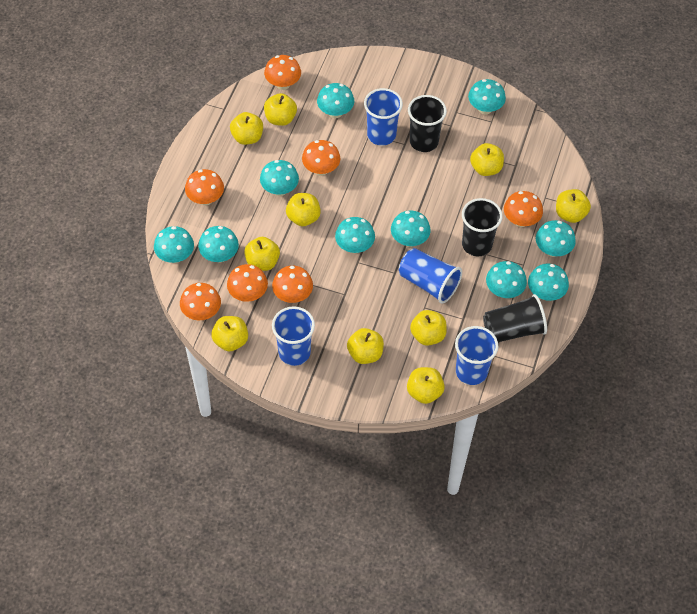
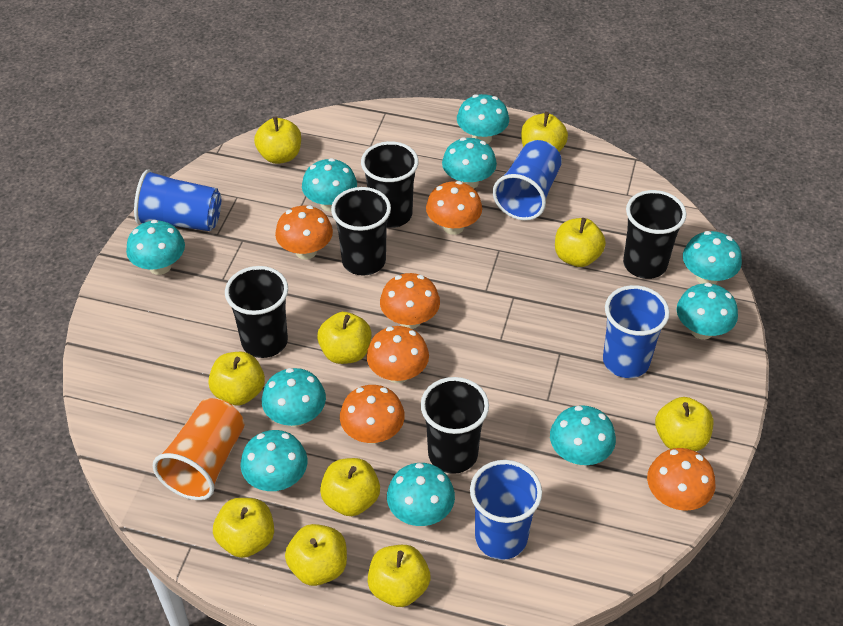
black cup: [408,95,447,152] [462,198,502,256] [483,294,547,342] = 3 -> [225,266,288,358] [331,187,391,276] [361,141,419,228] [421,377,489,474] [623,190,687,279] = 5
orange cup: none = 0 -> [153,398,245,500] = 1
orange mushroom: [180,283,221,320] [185,169,224,205] [227,264,268,302] [264,55,301,90] [272,266,313,303] [302,140,340,176] [504,191,543,227] = 7 -> [275,205,333,260] [340,385,405,444] [367,326,429,383] [380,273,440,329] [426,181,482,235] [647,448,715,511] = 6

